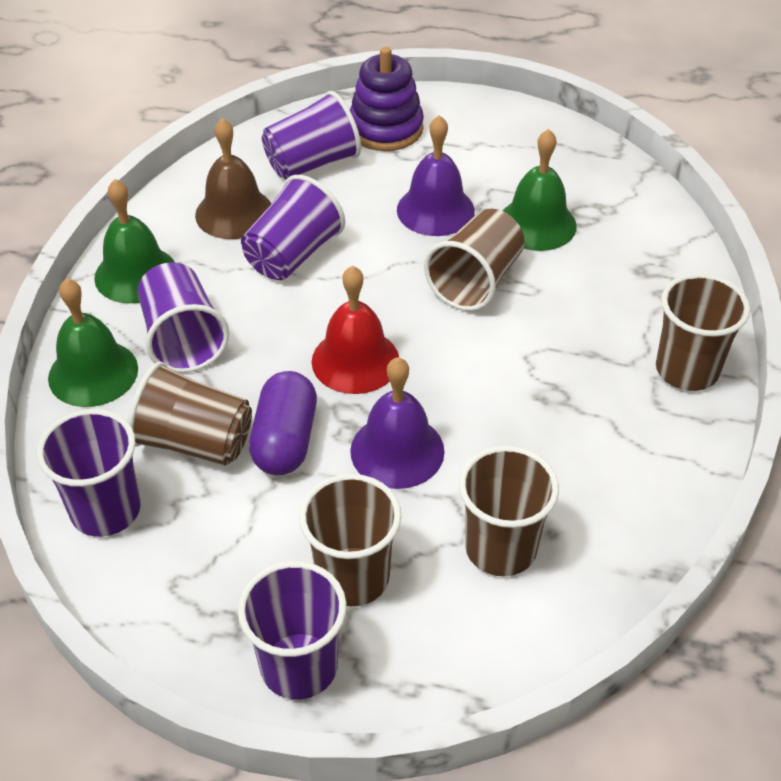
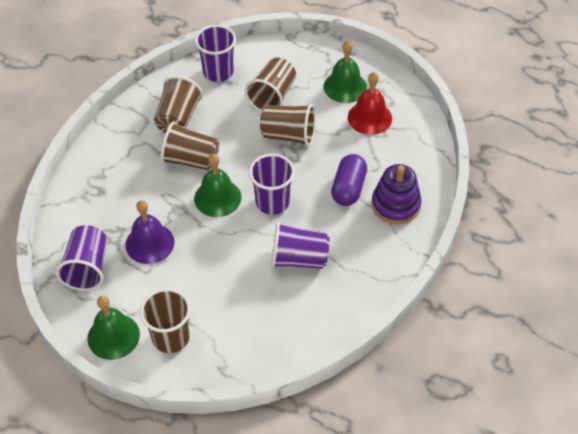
brown bell: [195,118,272,239] = 1 -> none = 0
purple bell: [350,357,445,489] [397,115,475,236] = 2 -> [125,200,174,264] = 1
purple cup: [37,409,141,537] [138,262,229,373] [238,561,347,700] [241,175,345,280] [262,91,361,179] = 5 -> [56,225,107,291] [195,25,236,82] [249,154,295,215] [271,222,330,269] = 4

